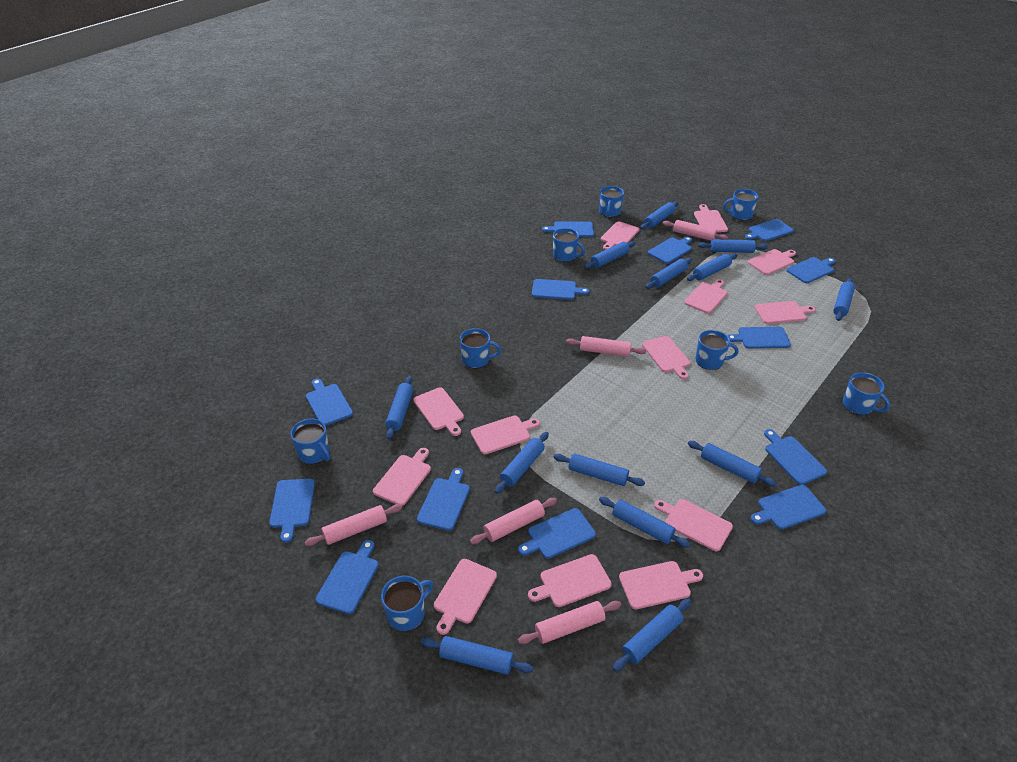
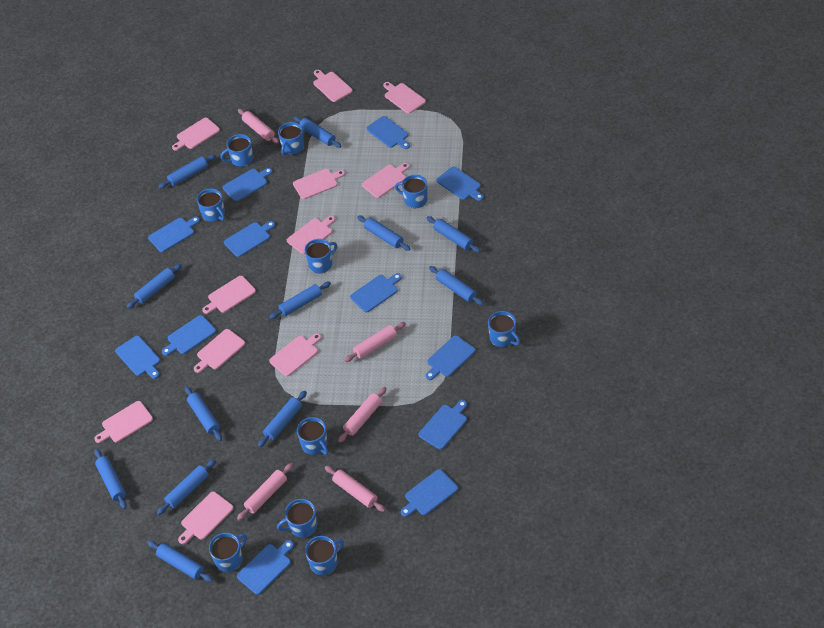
blue cutting board: [269,479,315,543] [306,379,353,426] [315,540,379,614] [417,468,470,531] [518,508,596,559] [532,279,589,300] [542,221,594,237] [648,237,692,264] [727,327,791,349] [745,219,794,241] [751,485,826,530] [764,429,827,485] [786,257,835,283] = 13 -> [115,336,160,379] [148,217,200,252] [162,315,216,356] [223,168,273,202] [224,221,275,257] [237,540,294,595] [350,273,402,313] [367,116,410,149] [401,469,458,517] [418,400,467,450] [425,335,475,380] [436,166,484,201] = 12
blue mug: [290,419,330,464] [381,576,433,631] [460,328,501,368] [553,228,585,262] [599,186,624,217] [695,330,739,370] [723,189,758,220] [843,372,890,415] = 8 -> [197,188,225,222] [209,533,247,572] [220,134,253,167] [277,499,317,538] [278,122,304,156] [297,417,328,455] [305,239,337,273] [305,536,344,575] [395,175,427,208] [488,311,520,347] = 10
blue rolling pin: [385,376,413,439] [421,636,533,675] [495,432,549,494] [554,453,645,486] [584,241,636,269] [599,497,690,548] [613,598,691,671] [640,201,679,229] [645,258,692,289] [687,253,737,281] [688,441,776,486] [698,239,768,253] [833,278,855,321] = 13 -> [95,449,127,509] [127,264,182,309] [147,541,213,582] [157,459,216,515] [159,154,216,189] [185,386,222,441] [258,391,307,447] [269,281,331,319] [294,116,342,148] [357,216,411,251] [427,216,480,253] [429,266,484,305] = 12
pink cutting board: [373,448,431,506] [413,387,464,436] [434,559,497,635] [471,415,540,454] [528,554,612,607] [601,221,639,250] [619,561,703,609] [642,336,690,379] [654,499,733,551] [684,279,728,313] [694,204,728,232] [747,249,796,275] [754,301,816,324] = 13 -> [94,401,153,443] [172,118,220,151] [178,492,234,544] [194,329,245,373] [202,276,256,314] [269,333,321,377] [287,216,335,254] [293,169,345,199] [313,70,353,102] [362,163,409,198] [383,82,426,114] = 11

